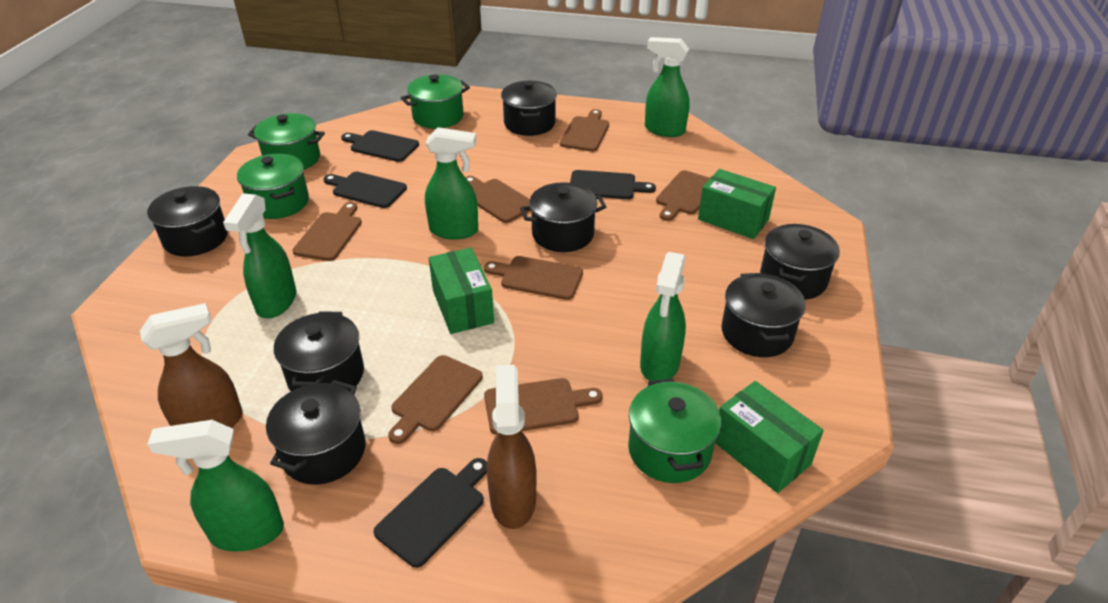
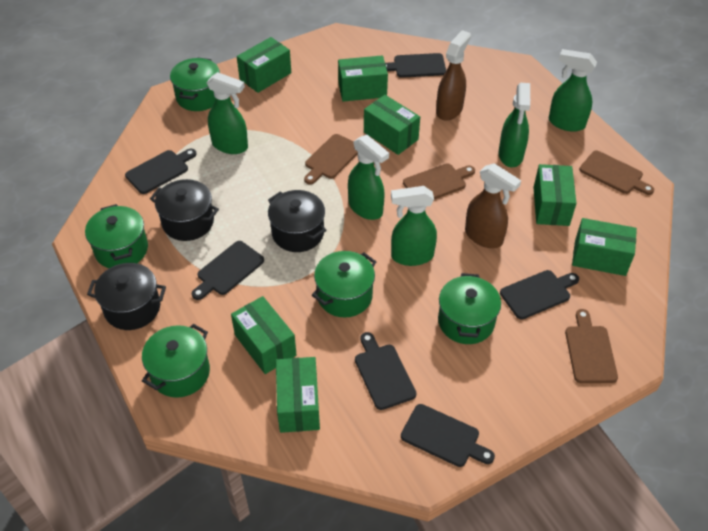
black cutting board: [323,172,407,208] [341,130,419,162] [373,458,487,568] [570,170,656,199] = 4 -> [125,149,196,194] [192,241,264,300] [355,332,417,410] [385,53,446,78] [401,404,495,467] [500,270,579,320] = 6
black pot: [147,186,228,256] [266,380,366,485] [274,311,364,391] [501,81,557,136] [520,182,606,252] [721,273,806,357] [760,224,840,300] = 7 -> [87,263,166,330] [150,179,219,241] [268,190,327,252] = 3
brown cutting board: [292,202,362,261] [388,355,483,444] [466,176,531,223] [484,256,583,300] [484,378,603,435] [560,109,609,152] [656,170,710,221] = 7 -> [304,134,358,184] [403,163,475,199] [565,309,618,383] [579,151,654,195] = 4
green box: [429,248,494,334] [698,169,776,239] [715,381,824,493] = 3 -> [231,296,296,374] [237,37,291,93] [276,357,320,433] [338,55,388,102] [364,95,420,155] [534,164,577,226] [572,218,637,276] = 7
green pot: [237,154,309,219] [248,113,325,170] [401,74,470,129] [628,379,721,483] = 4 -> [85,204,148,268] [142,324,210,398] [170,58,220,111] [312,251,376,317] [438,273,501,344] = 5

